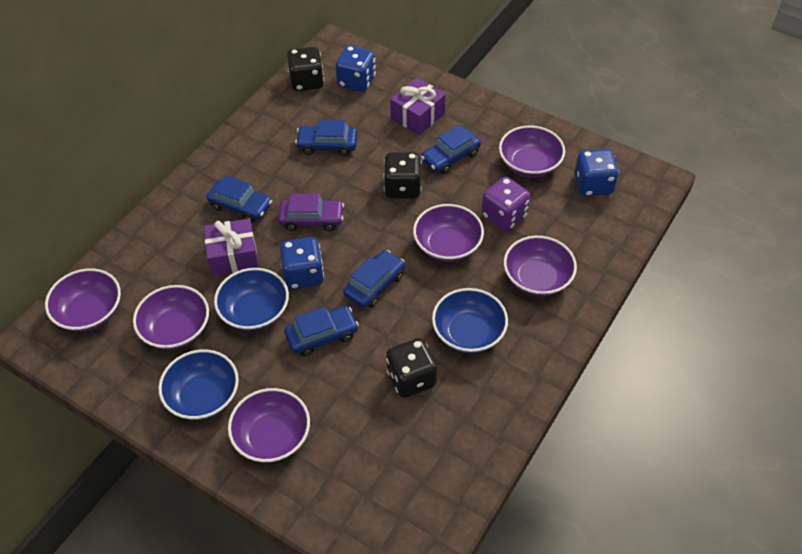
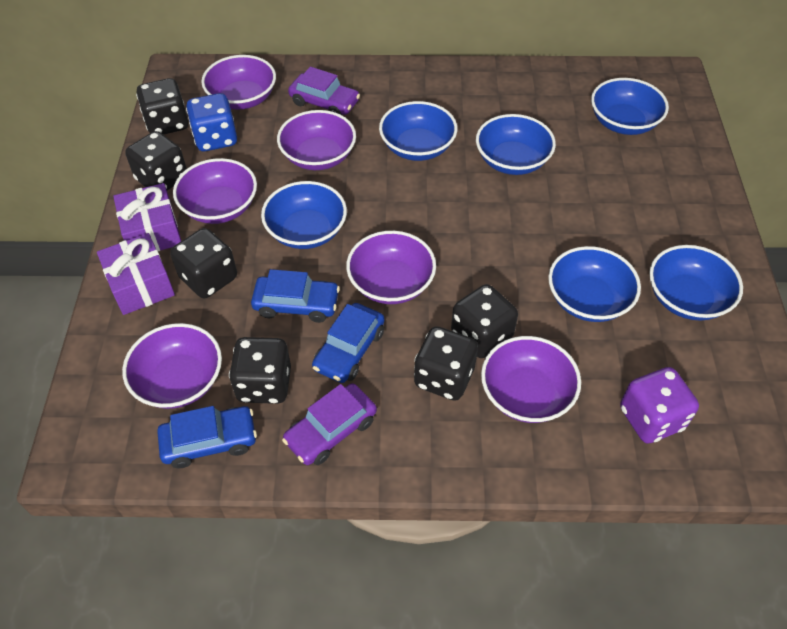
black dice: [287,47,324,91] [383,152,422,198] [386,338,437,398] = 3 -> [125,131,187,191] [136,78,188,135] [170,228,237,298] [229,337,291,404] [414,326,478,401] [451,284,518,358] = 6
blue bowl: [158,349,239,420] [214,268,289,331] [432,288,508,353] = 3 -> [261,181,347,249] [379,101,457,161] [476,114,556,175] [548,246,641,322] [591,78,669,135] [649,245,743,320] = 6
blue car: [207,175,272,223] [284,306,359,356] [295,120,358,156] [343,250,405,308] [421,125,481,174] = 5 -> [157,406,257,468] [251,269,340,323] [312,303,385,383] = 3
blue dice: [280,237,324,289] [336,46,376,92] [574,149,619,196] = 3 -> [186,93,237,151] = 1
purple car: [278,193,344,231] = 1 -> [282,383,377,465] [288,67,360,115] = 2

